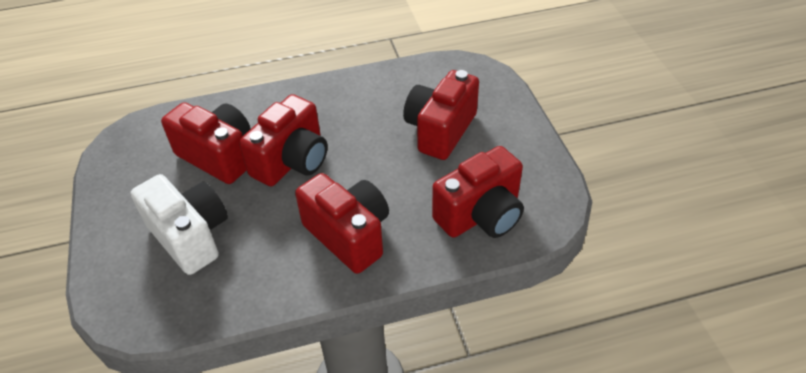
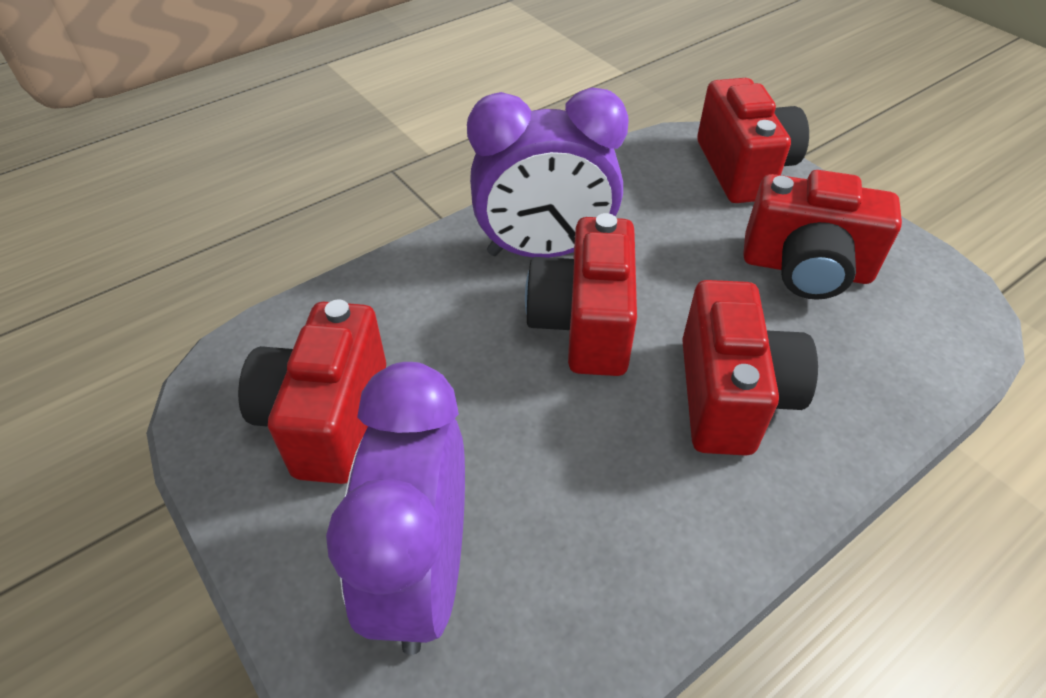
purple clock: none = 0 -> [326,362,465,655] [467,87,629,258] = 2
white camera: [130,174,228,275] = 1 -> none = 0

